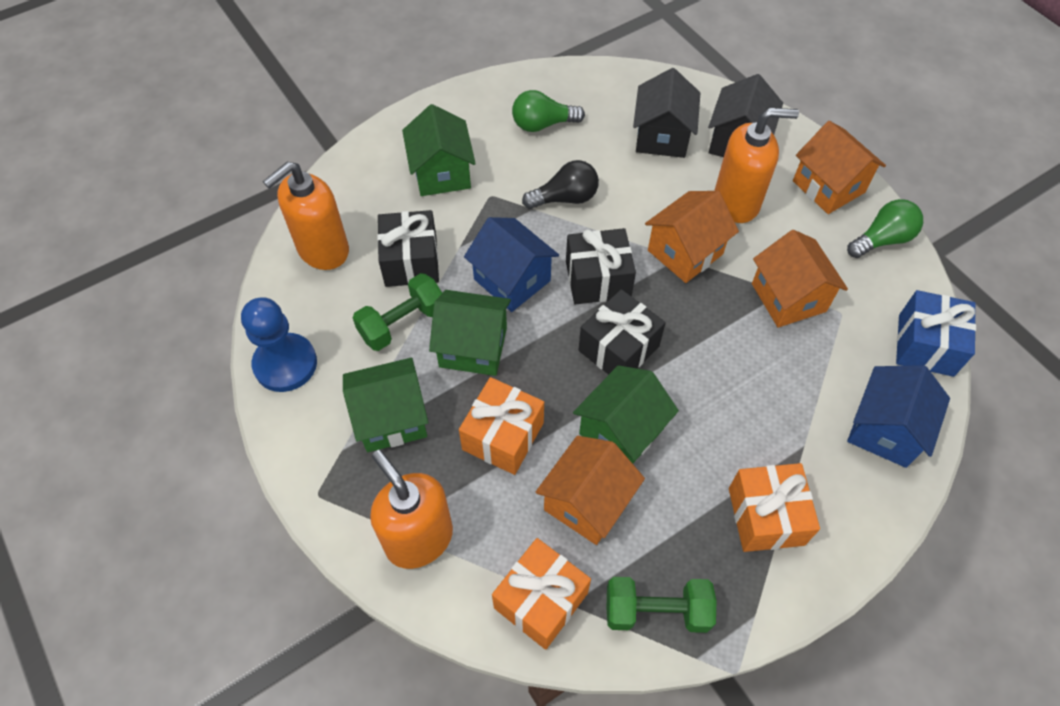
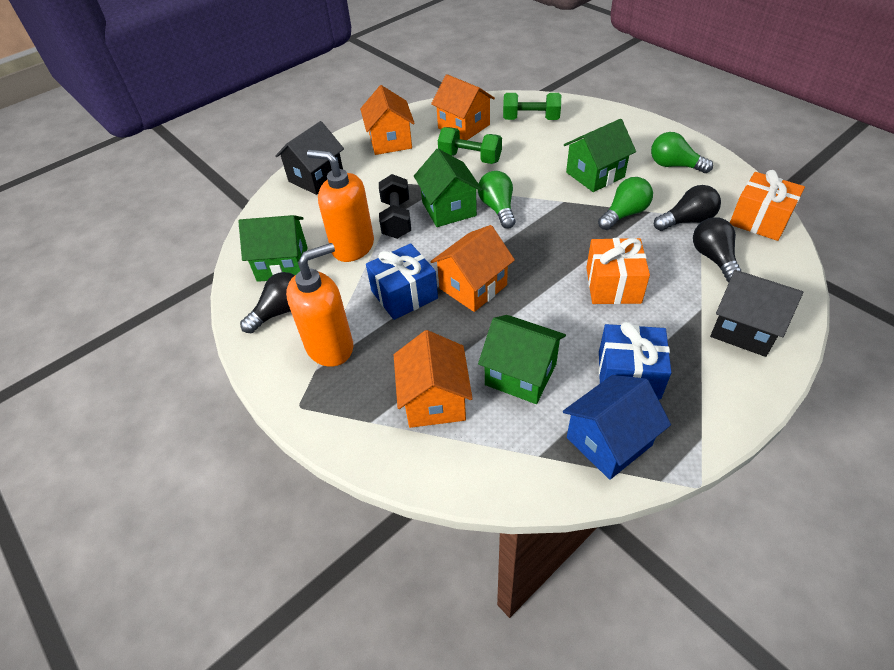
black dumbbell: none = 0 -> [379,174,411,239] = 1
black gift: [377,210,439,287] [566,228,636,304] [578,289,666,375] = 3 -> none = 0
black light bulb: [522,160,599,209] = 1 -> [240,272,295,333] [654,185,721,231] [693,217,741,282] = 3
blue gift: [896,290,976,377] = 1 -> [366,243,438,320] [599,322,672,399] = 2
blue house: [464,217,559,312] [847,365,950,468] = 2 -> [563,375,671,480] = 1
blue pawn: [241,297,317,392] = 1 -> none = 0
green light bulb: [512,90,585,132] [847,199,923,258] = 2 -> [478,171,516,229] [598,177,653,230] [651,132,713,173] = 3
orange gift: [459,377,544,475] [492,538,591,650] [729,463,820,552] = 3 -> [586,238,650,304] [730,170,805,241] = 2
orange soap dispenser: [263,162,349,270] [370,450,453,569] [714,108,799,223] = 3 -> [286,243,353,367] [307,150,374,262] = 2

